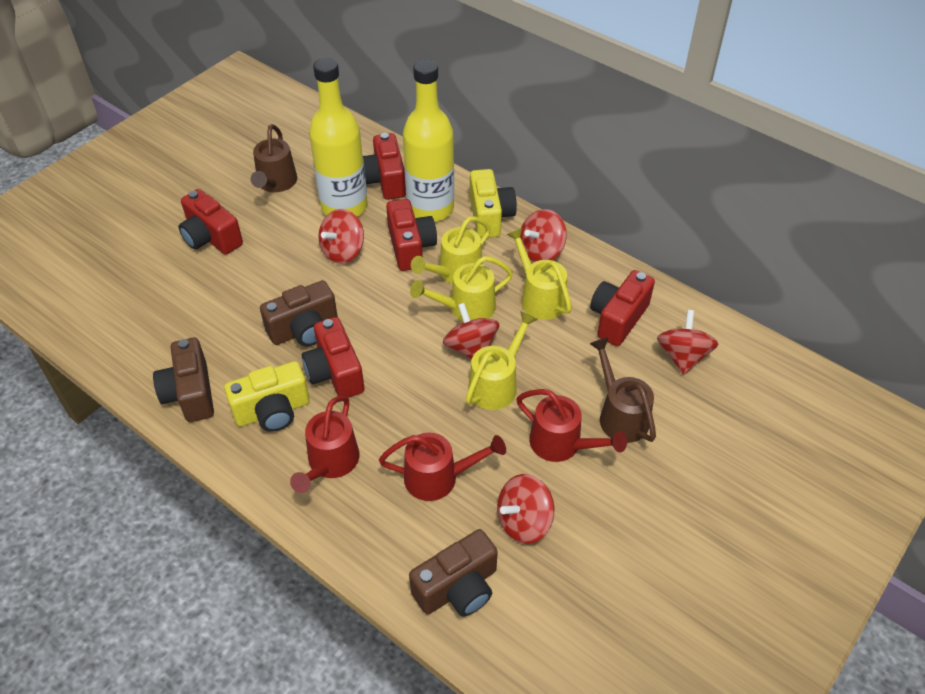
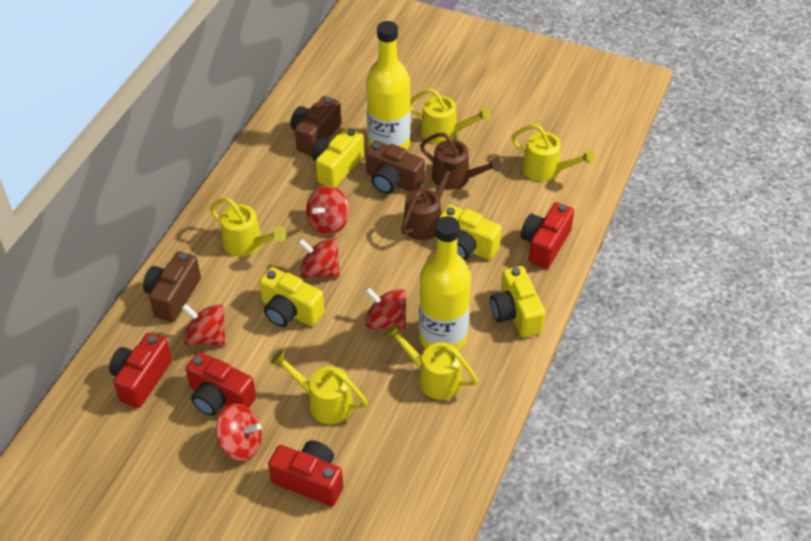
red camera: [178,189,243,255] [302,317,364,398] [363,133,406,200] [386,199,437,271] [590,270,655,346] = 5 -> [109,333,172,408] [186,352,256,416] [268,440,343,506] [521,202,574,269] = 4
red watering can: [290,396,359,493] [379,432,506,501] [516,389,627,462] = 3 -> none = 0
yellow camera: [224,361,310,432] [470,169,517,238] = 2 -> [259,267,325,327] [312,127,364,187] [439,205,502,261] [490,266,545,338] = 4
yellow watering can: [410,256,513,321] [411,216,491,284] [466,311,538,410] [506,228,572,320] = 4 -> [210,198,287,257] [271,350,368,424] [385,323,478,399] [410,88,491,144] [512,124,595,181] = 5

